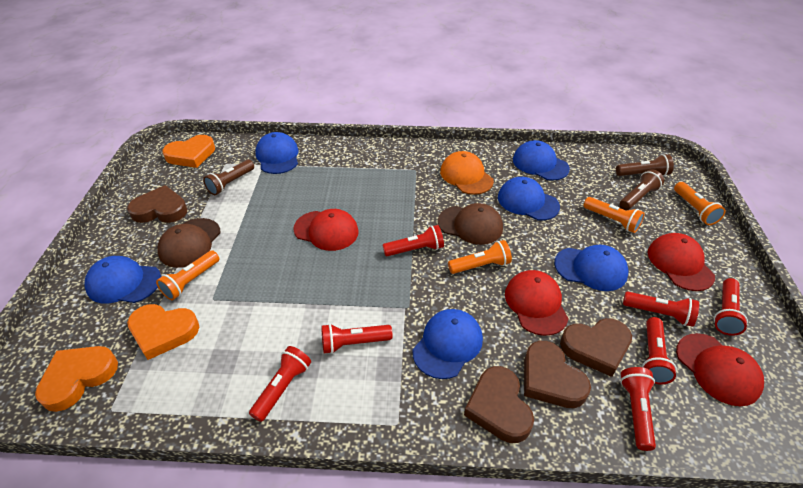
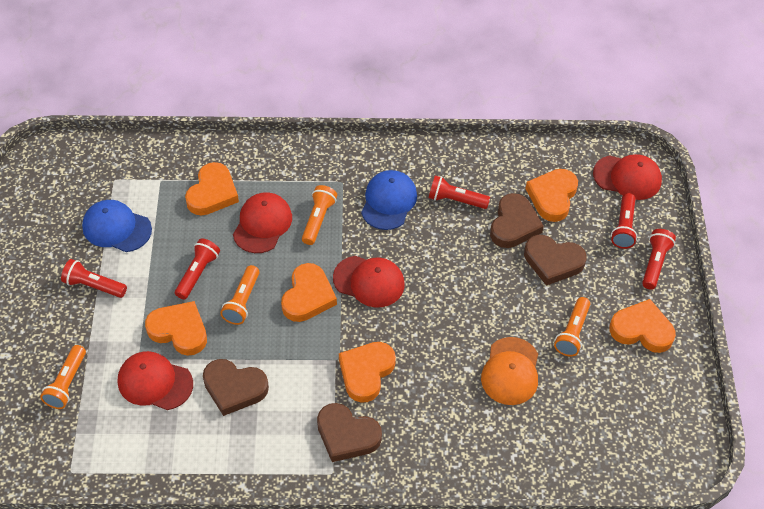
blue cap: [85,256,161,304] [255,132,298,174] [412,309,483,379] [498,177,560,221] [513,140,570,181] [554,245,629,291] = 6 -> [82,200,152,252] [361,170,417,230] = 2
brown cap: [157,218,221,268] [438,203,503,245] = 2 -> none = 0
brown flashlight: [203,160,254,195] [616,154,674,176] [620,169,664,210] = 3 -> none = 0
orange heart: [35,346,118,412] [127,304,199,360] [163,135,215,168] = 3 -> [145,301,207,356] [185,162,239,216] [281,263,337,322] [339,342,396,403] [525,169,578,222] [609,299,676,353] = 6
red flashlight: [249,346,311,422] [321,323,393,354] [383,225,444,256] [620,367,656,451] [623,292,699,327] [642,317,677,384] [714,278,748,336] = 7 -> [61,259,127,298] [175,238,220,300] [429,176,490,209] [611,193,637,249] [642,229,676,290] = 5

